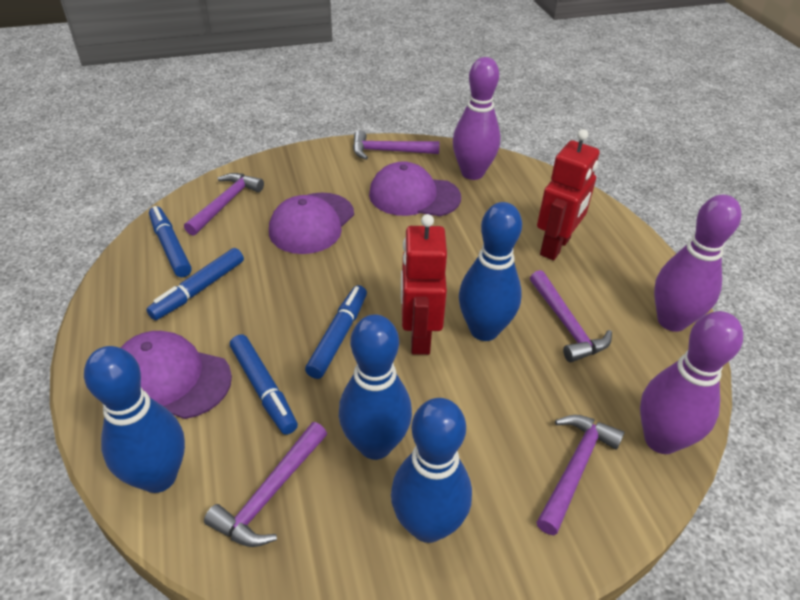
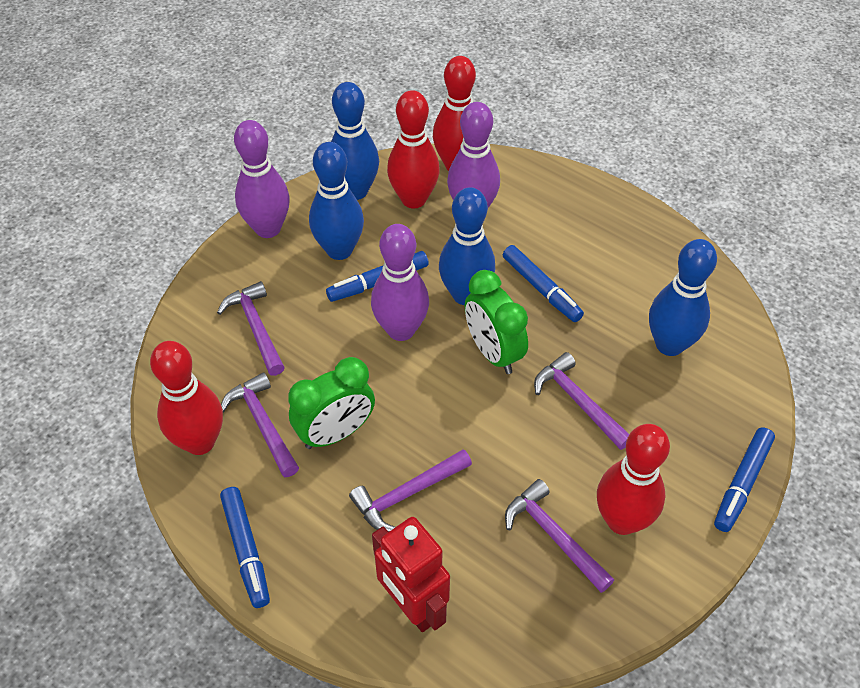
green clock: none = 0 -> [288,357,375,449] [465,270,528,374] = 2
purple cap: [120,331,232,419] [269,193,354,254] [369,161,461,216] = 3 -> none = 0
red bowling pin: none = 0 -> [150,341,223,455] [387,90,440,208] [433,56,476,171] [597,424,670,535] = 4
red robot: [401,214,447,355] [537,129,600,260] = 2 -> [372,517,450,632] = 1

